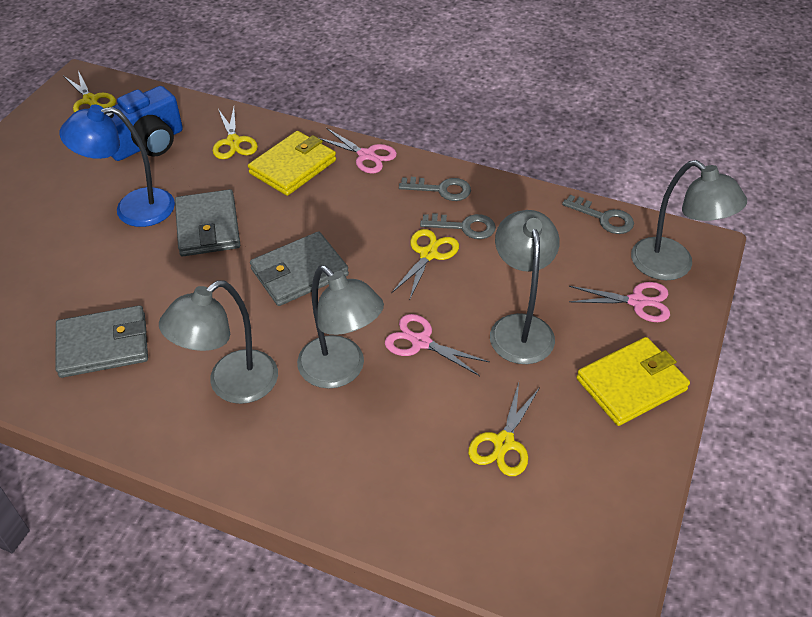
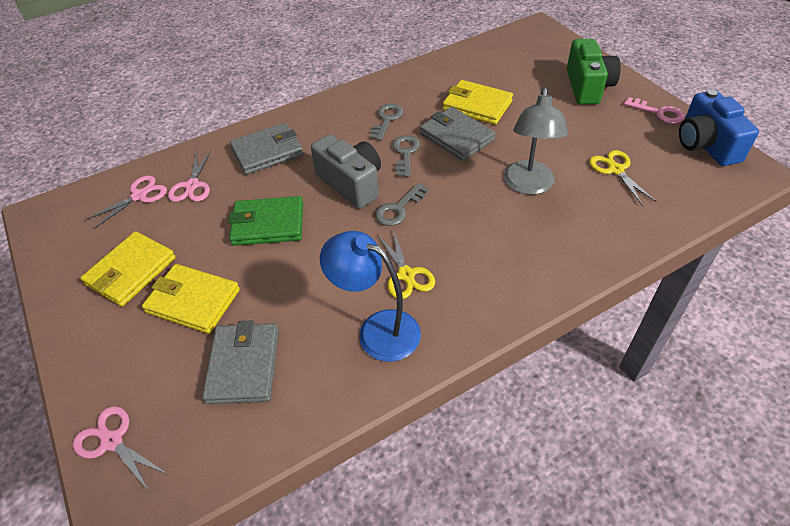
green camera: none = 0 -> [567,39,621,105] = 1
green wallet: none = 0 -> [229,196,303,246] = 1
grey camera: none = 0 -> [311,134,381,208] = 1
grey lamp: [159,280,278,404] [297,265,384,389] [490,210,560,364] [631,160,747,280] = 4 -> [504,87,568,195] = 1
pink key: none = 0 -> [624,97,685,124] = 1
yellow scissors: [64,71,116,112] [213,107,258,159] [391,229,459,301] [468,383,540,476] = 4 -> [377,231,435,299] [589,150,657,206] = 2
yellow wallet: [248,131,336,196] [576,337,690,426] = 2 -> [80,231,176,307] [142,264,240,334] [443,80,513,125] = 3

